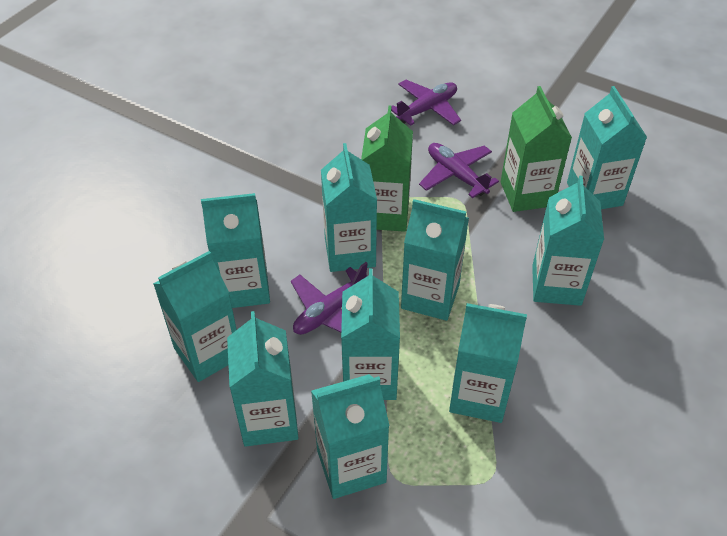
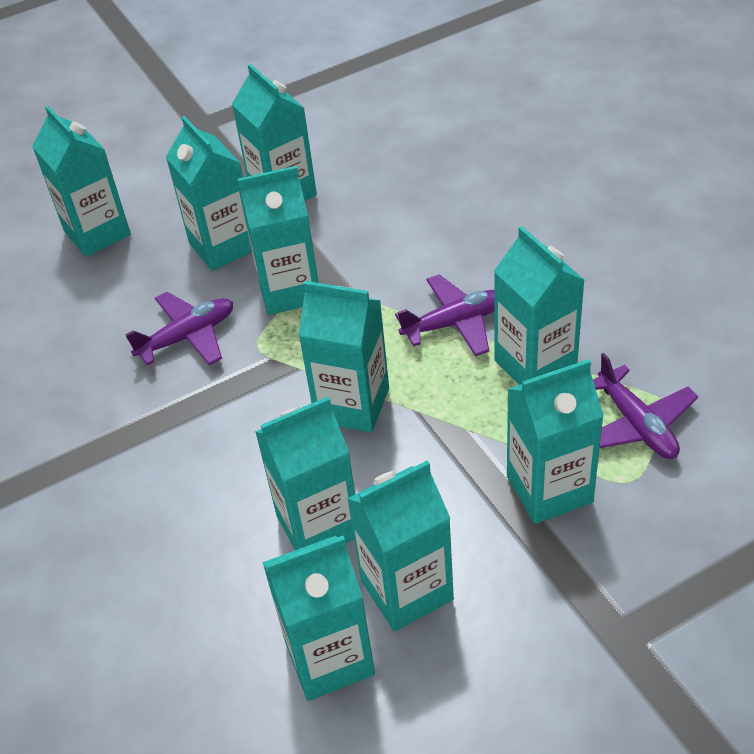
green carton: [361,106,413,232] [501,86,572,212] = 2 -> none = 0

